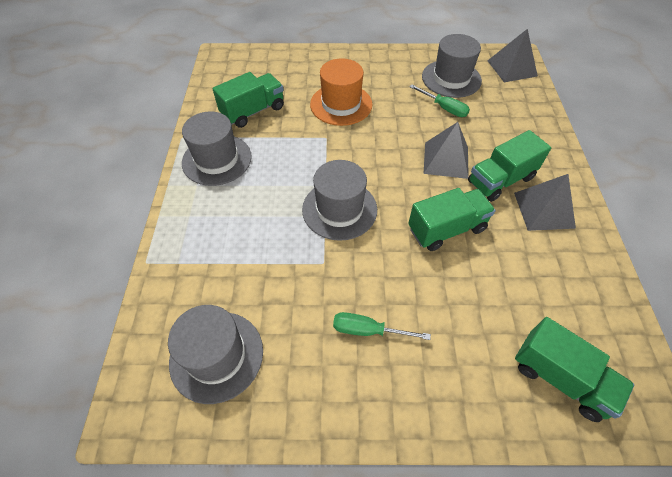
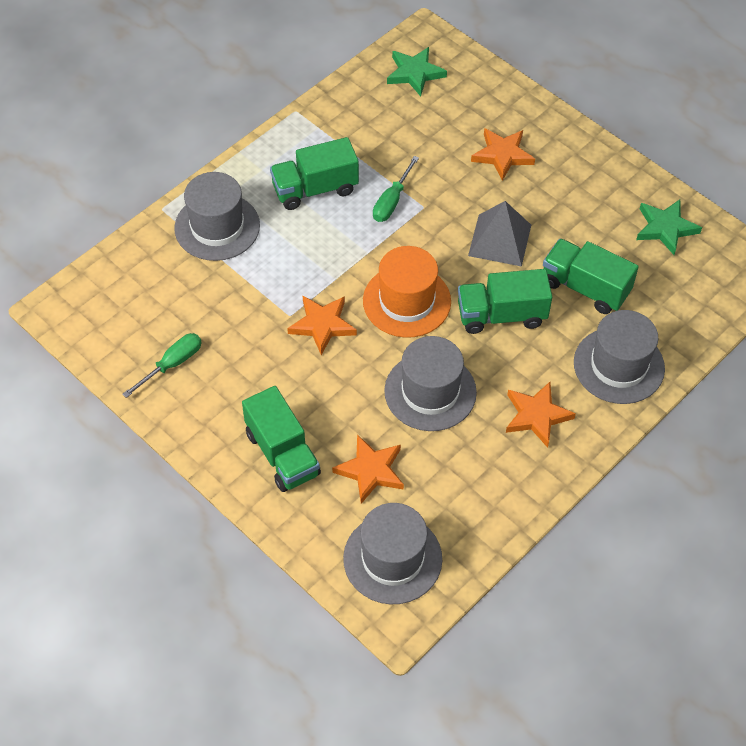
green star: none = 0 -> [387,47,447,96] [636,200,702,255] = 2
grey pyramid: [423,122,469,179] [488,29,538,82] [514,174,576,231] = 3 -> [468,201,531,267] = 1
orange star: none = 0 -> [287,295,357,355] [332,435,404,504] [471,128,535,181] [506,382,576,448] = 4

